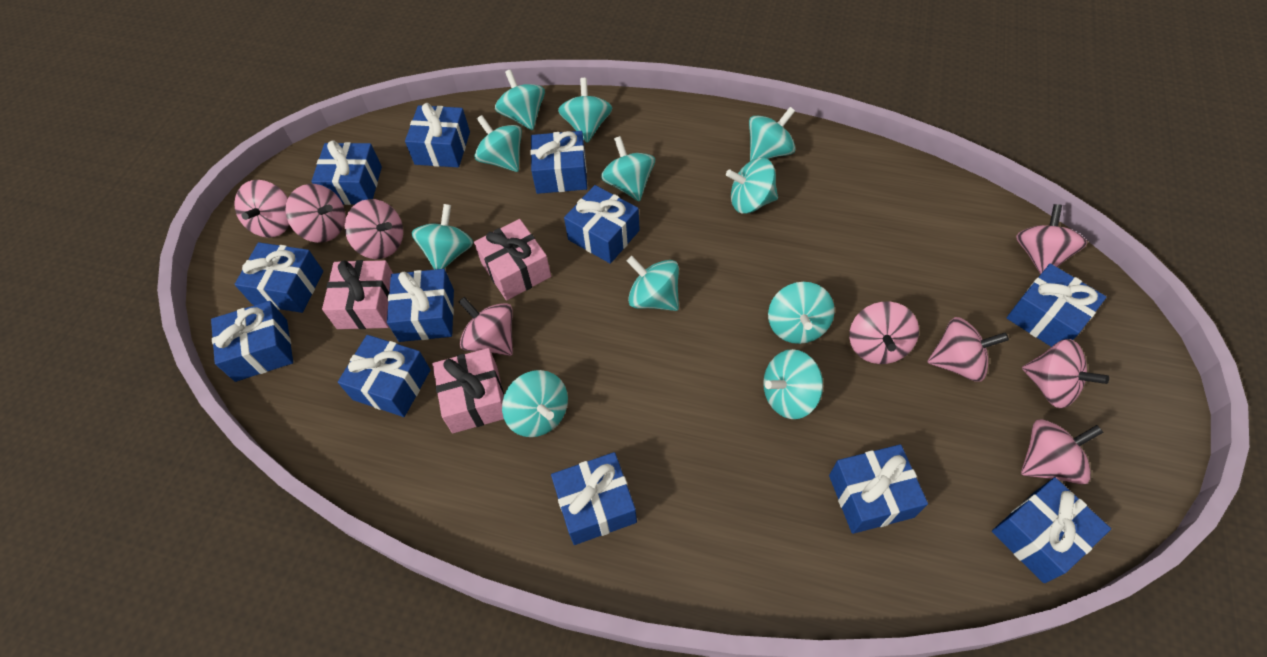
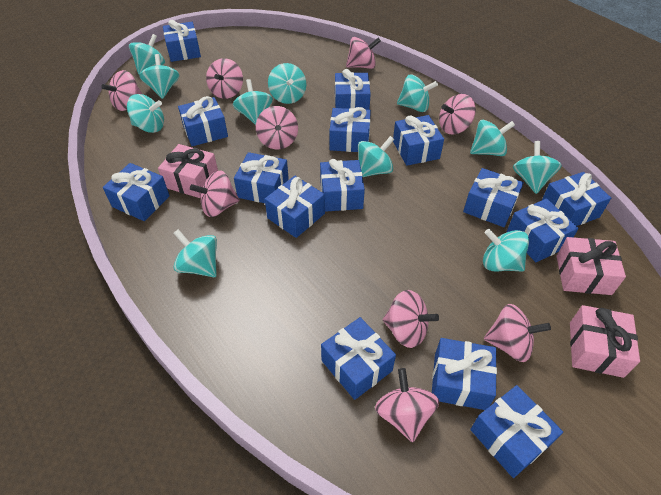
blue gift: [211,301,293,382] [234,242,323,313] [311,140,382,205] [338,335,431,417] [387,269,454,342] [405,103,470,167] [530,131,587,194] [551,452,637,545] [564,185,640,264] [829,444,928,534] [992,477,1111,583] [1007,264,1106,347] = 12 -> [103,163,170,221] [163,20,201,62] [178,96,228,146] [234,152,289,203] [265,176,325,238] [320,159,365,212] [321,317,396,400] [329,107,371,152] [335,69,371,110] [393,115,444,166] [432,338,497,410] [463,168,524,227] [470,385,563,478] [507,199,579,262] [542,172,611,226] = 15

